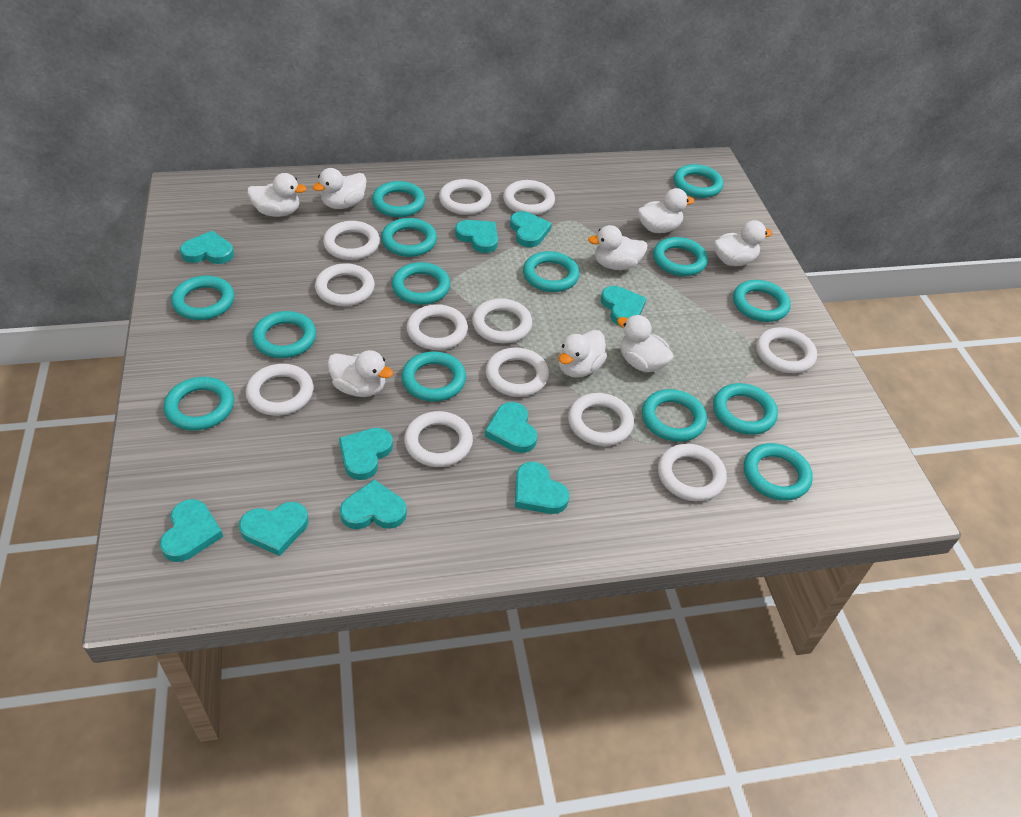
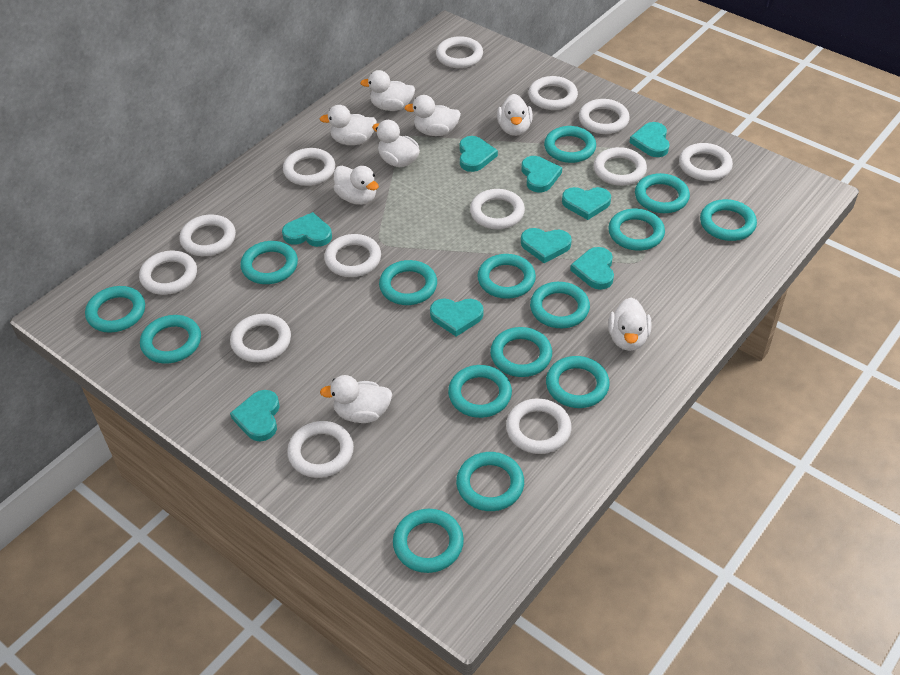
turquoise heart: [160,499,223,562] [180,231,234,264] [239,502,309,556] [339,428,393,480] [340,479,407,529] [455,220,498,253] [485,402,537,453] [510,211,552,247] [515,462,570,514] [601,286,647,326] = 10 -> [230,390,280,441] [282,212,332,247] [430,299,483,337] [459,136,498,172] [521,228,572,263] [522,156,562,192] [562,187,611,220] [570,247,614,290] [629,122,669,157] = 9
turquoise ring: [164,377,234,431] [171,276,234,320] [252,311,316,358] [372,181,425,217] [381,218,437,257] [392,262,450,305] [402,352,466,402] [523,251,580,292] [642,389,707,442] [653,237,708,276] [674,164,724,198] [713,383,778,435] [733,280,791,322] [744,443,813,501] = 14 -> [85,286,145,333] [140,315,201,364] [240,241,298,284] [379,260,437,305] [393,509,464,573] [448,365,512,418] [456,452,524,511] [477,254,536,299] [490,327,552,377] [530,282,590,328] [544,126,596,163] [546,356,610,408] [608,209,665,251] [635,173,690,213] [700,199,757,241] = 15
white ring: [246,364,314,416] [315,263,375,306] [323,221,380,260] [404,411,473,467] [406,304,468,350] [439,179,492,215] [472,298,532,343] [486,348,549,397] [503,180,555,215] [568,393,634,446] [658,444,727,501] [756,327,817,373] = 12 -> [139,251,197,295] [179,214,236,256] [230,314,291,362] [283,148,335,186] [287,421,354,478] [324,234,381,277] [436,36,483,68] [470,189,525,229] [506,398,572,454] [528,76,578,110] [579,99,630,134] [593,147,647,186] [679,143,733,181] = 13

